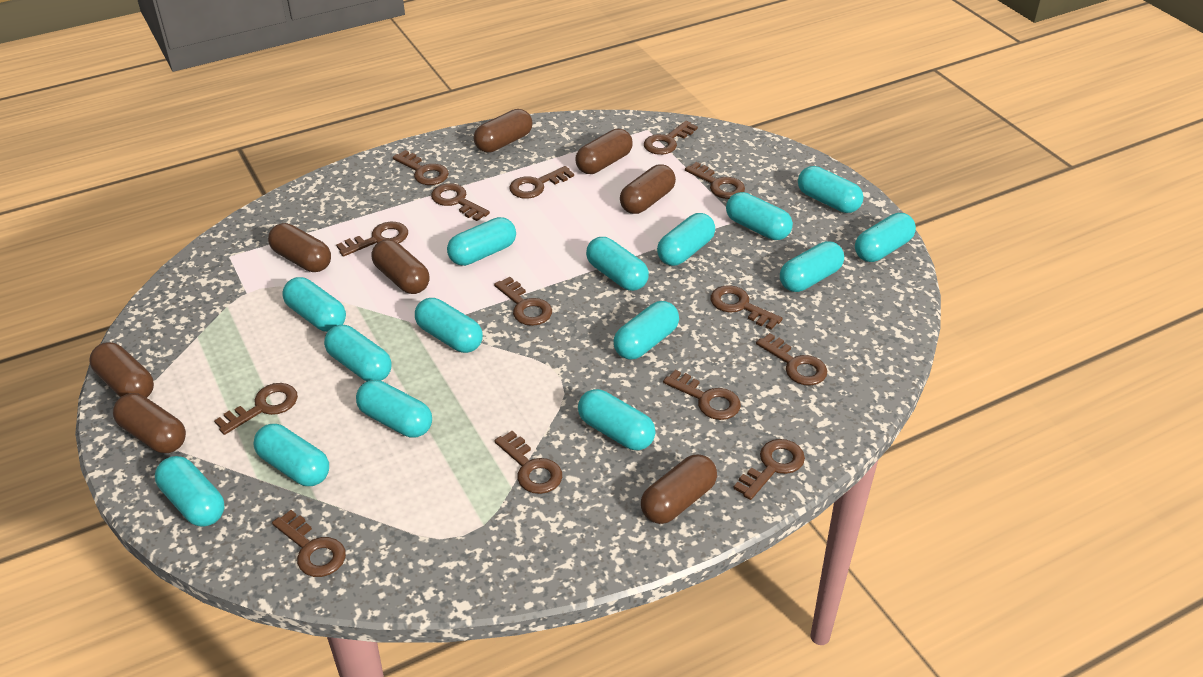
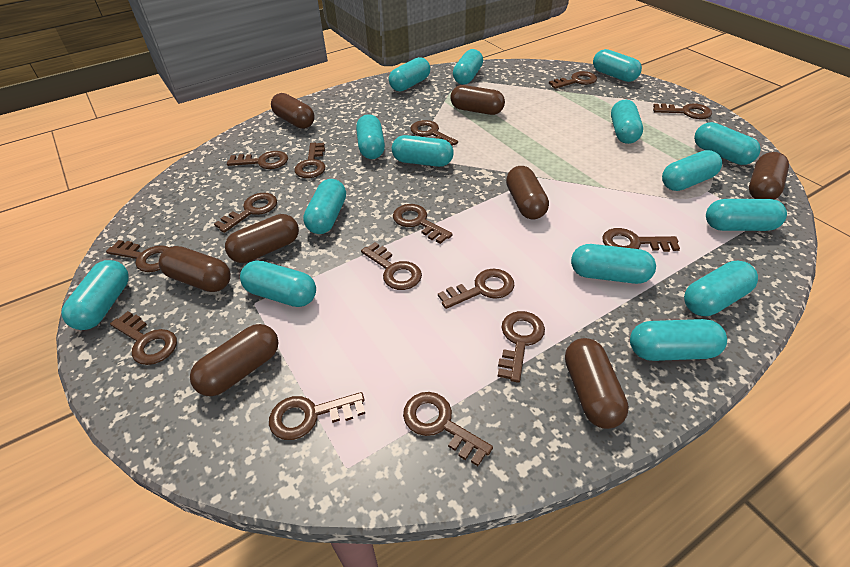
brown key: [214,383,298,435] [272,510,346,577] [336,222,408,257] [393,150,449,185] [431,183,490,221] [494,277,552,326] [494,431,562,494] [509,166,574,199] [644,121,698,155] [663,370,741,420] [685,162,745,199] [711,285,783,330] [733,439,805,500] [756,333,827,385] = 14 -> [106,240,169,272] [110,311,177,365] [214,193,277,233] [227,151,288,169] [269,392,365,440] [294,143,325,178] [361,242,422,290] [393,204,453,244] [403,392,493,466] [411,120,458,145] [438,269,515,309] [497,311,545,383] [549,71,597,89] [602,228,680,252] [653,103,712,119] = 15

